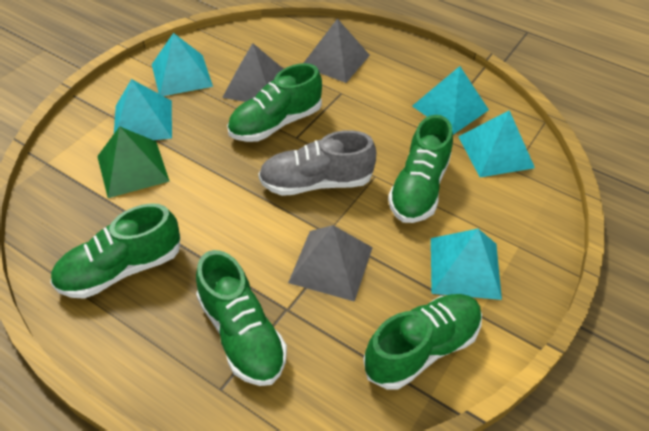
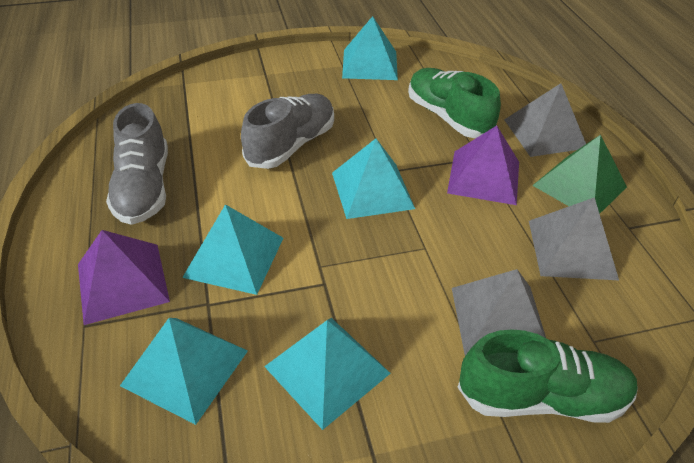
green shoe: [50,203,180,299] [196,250,287,386] [227,63,322,142] [363,294,482,390] [388,115,453,223] = 5 -> [408,68,501,138] [457,329,638,423] = 2
grey shoe: [258,130,376,196] = 1 -> [106,103,168,225] [241,94,334,169] = 2
purple pyramid: none = 0 -> [78,230,170,325] [447,126,519,205] = 2

